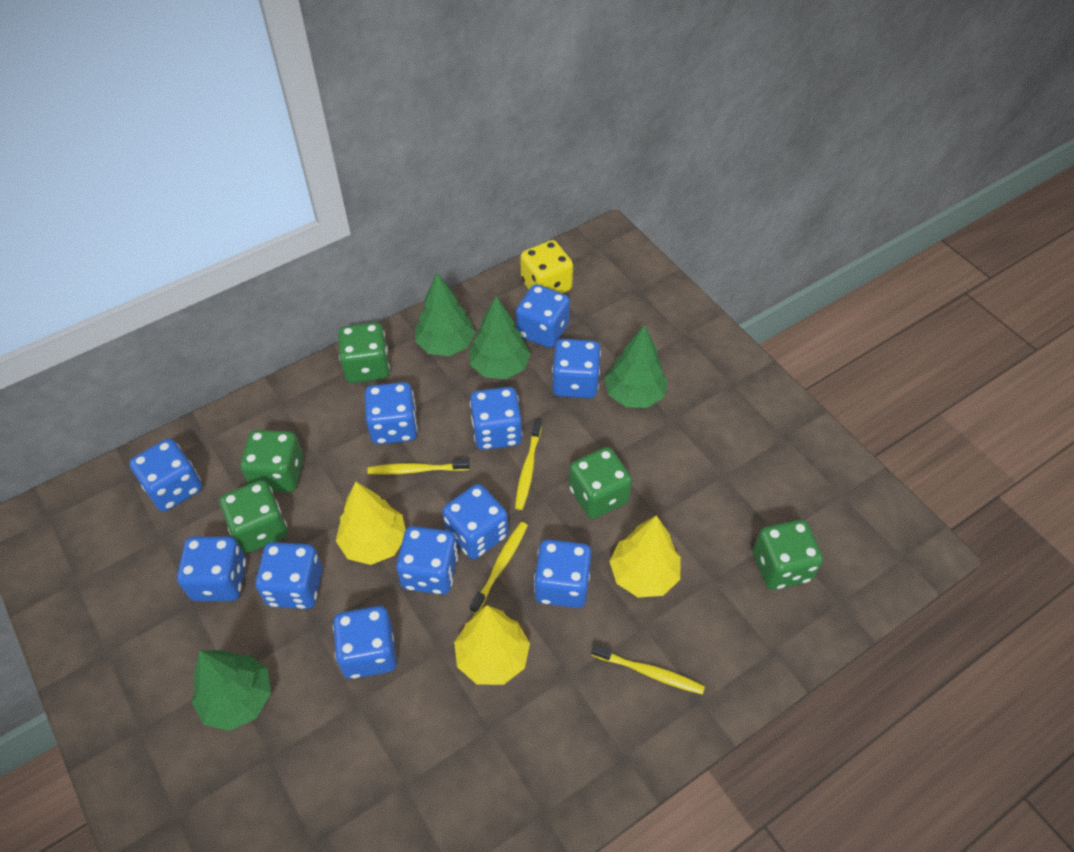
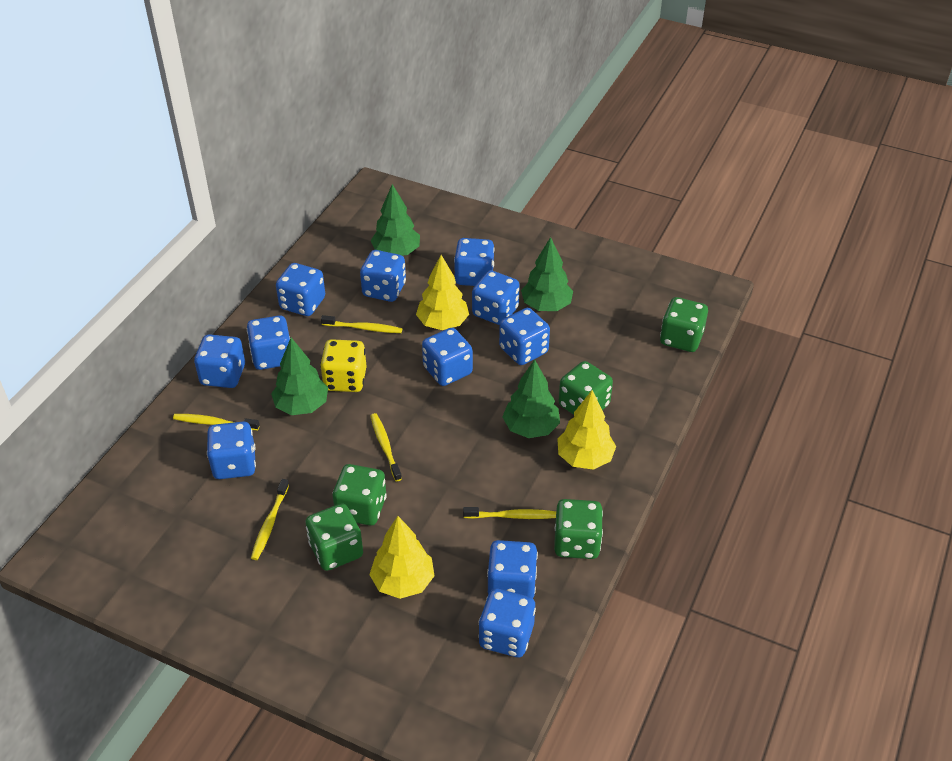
yellow toothbrush: [367,459,470,475] [470,522,528,613] [515,419,542,510] [591,644,705,695] = 4 -> [173,414,260,430] [251,479,289,560] [321,315,402,333] [370,413,402,481] [463,507,556,519] = 5

